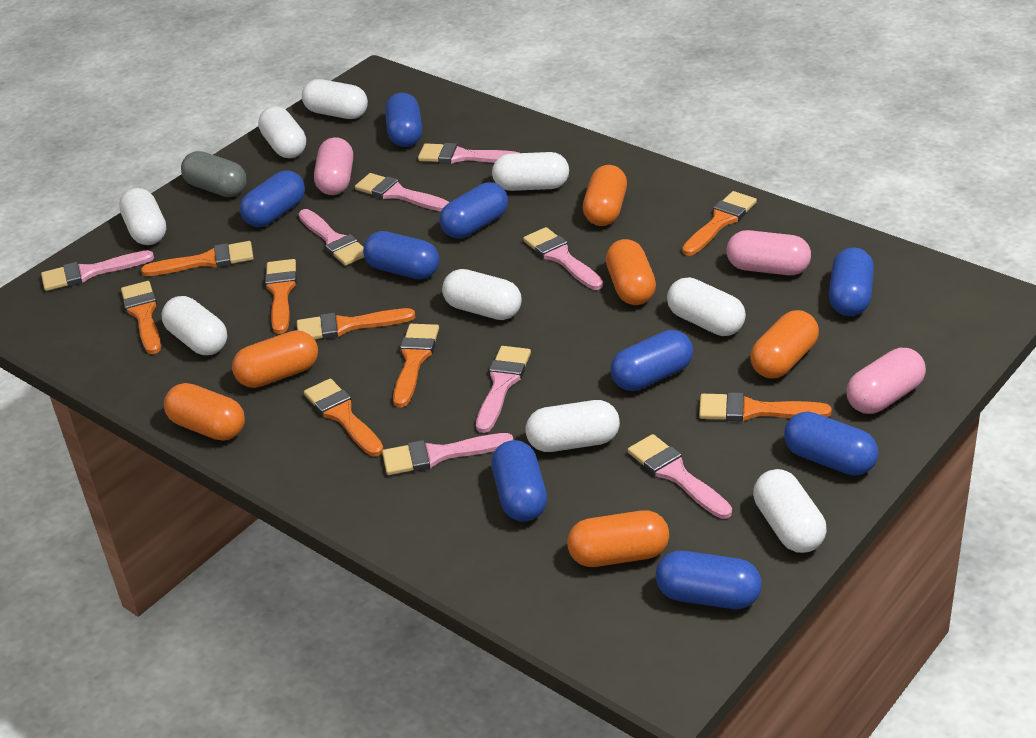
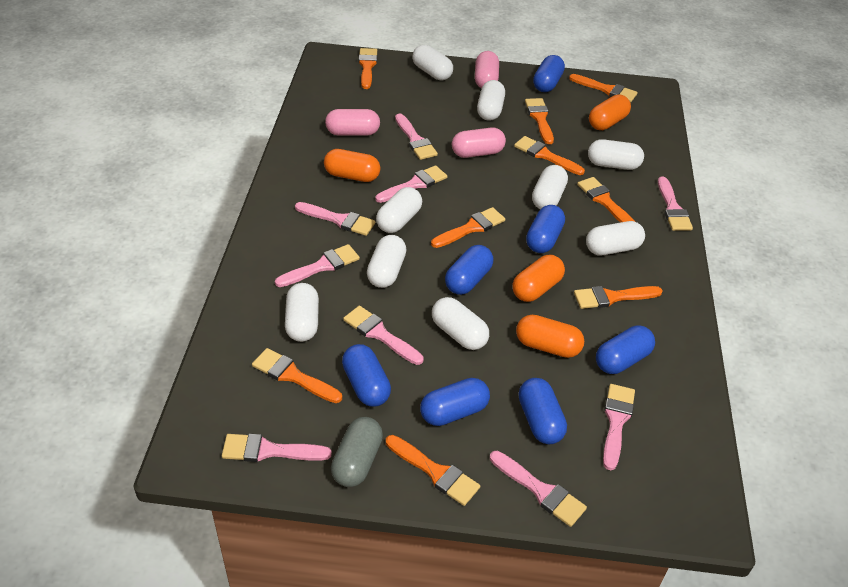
blue capsule: [240,170,305,227] [363,231,439,279] [385,93,422,147] [439,182,508,238] [491,440,547,522] [610,330,693,391] [656,551,762,609] [784,411,878,476] [829,247,874,316] = 9 -> [342,344,391,407] [420,378,490,426] [445,245,493,295] [519,378,567,444] [526,205,565,253] [533,55,565,92] [596,326,655,374] = 7
orange brush: [121,281,161,354] [141,241,253,276] [265,259,297,334] [297,308,415,339] [304,378,384,456] [393,324,439,407] [682,191,757,256] [699,392,831,422] = 8 -> [252,348,342,403] [359,48,377,89] [386,435,480,506] [431,207,505,248] [514,136,585,175] [525,98,554,144] [569,74,637,102] [574,286,662,309] [577,177,635,223] = 9
orange capsule: [164,383,245,441] [232,330,318,388] [567,510,669,567] [583,165,627,226] [606,239,656,305] [750,310,819,379] = 6 -> [324,149,380,182] [512,255,565,302] [516,315,584,358] [589,95,631,130] = 4
pink brush: [41,250,154,291] [299,209,364,266] [355,173,449,211] [382,433,513,475] [418,143,519,164] [476,346,531,433] [523,227,603,290] [628,434,732,519] = 8 -> [222,434,332,462] [275,244,360,287] [295,202,375,236] [343,306,423,365] [375,165,447,203] [395,113,438,160] [490,451,587,527] [603,384,635,470] [658,177,693,231] = 9

